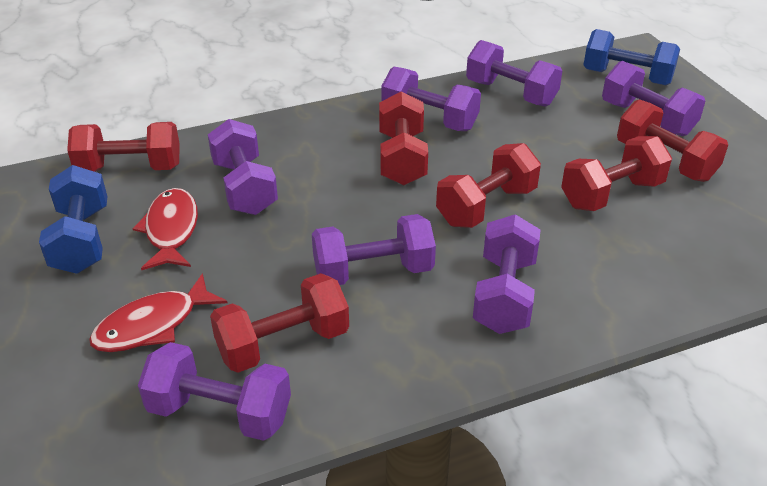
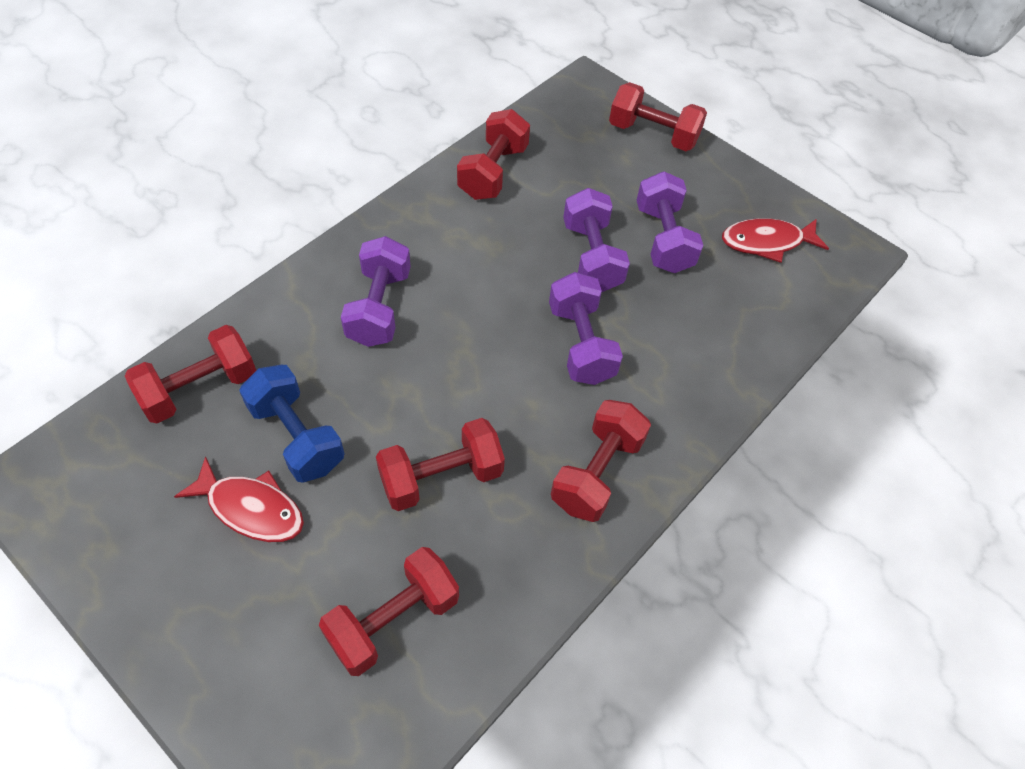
blue dumbbell: [39,165,107,274] [583,29,680,85] = 2 -> [239,365,345,483] = 1
purple dumbbell: [138,342,291,441] [208,119,278,215] [312,214,436,285] [381,67,481,131] [466,40,562,107] [473,214,541,334] [602,61,705,136] = 7 -> [341,236,411,347] [549,272,623,385] [563,188,630,292] [637,171,703,273] = 4

